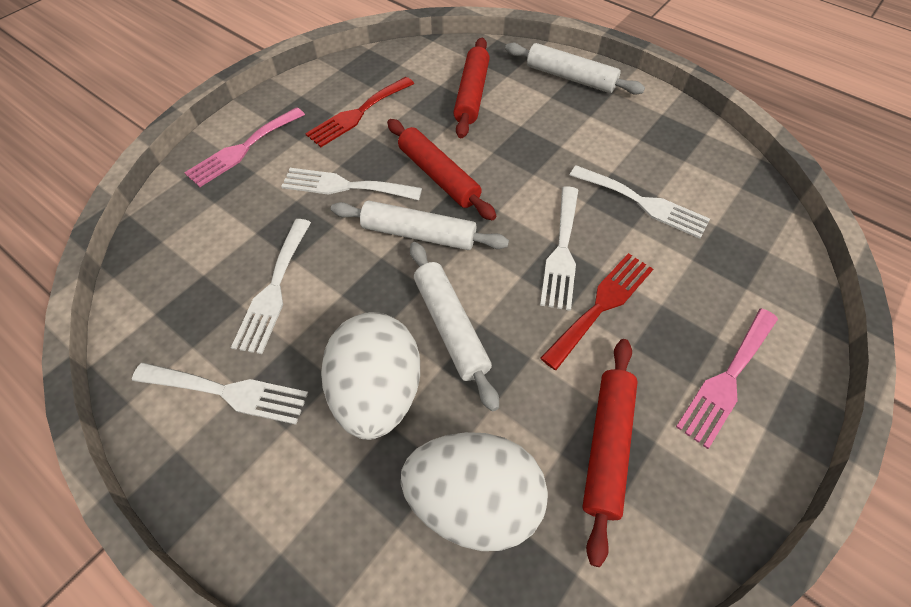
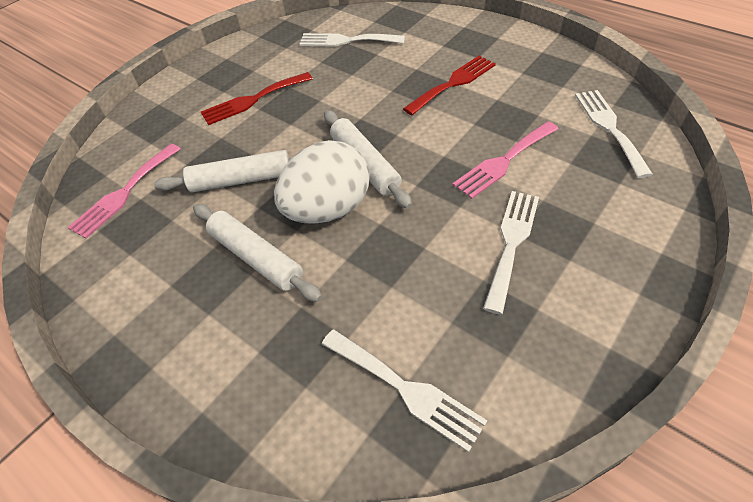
red rolling pin: [387,119,496,220] [453,38,490,138] [582,339,638,567] = 3 -> none = 0
white egg: [321,312,420,440] [401,432,548,551] = 2 -> [274,140,370,224] = 1
white fork: [132,363,308,425] [231,219,311,354] [281,168,422,200] [540,186,578,311] [570,165,710,239] = 5 -> [299,33,405,47] [322,329,487,452] [483,191,539,314] [575,90,653,178] = 4

